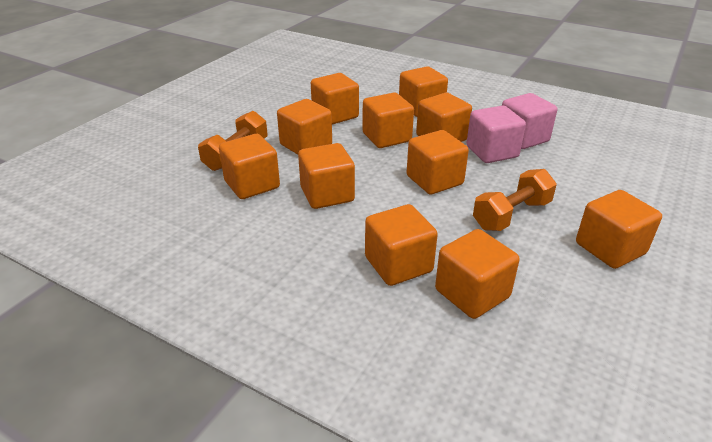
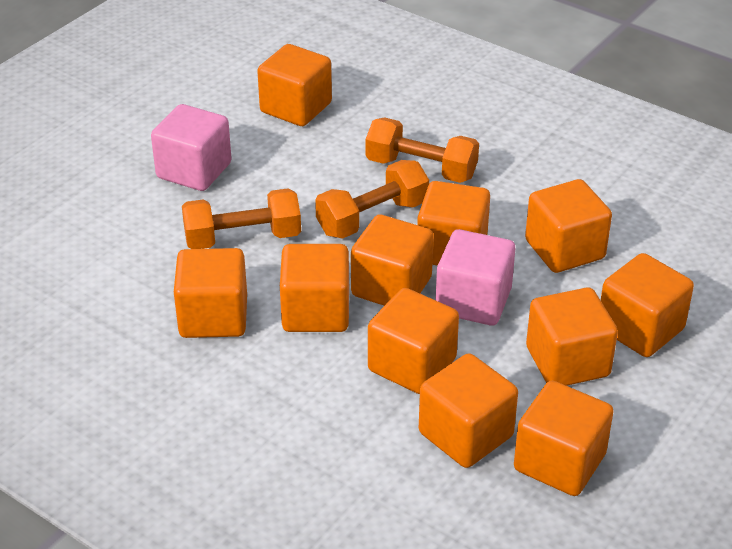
orange dumbbell: [198,111,267,171] [473,169,557,231] = 2 -> [182,188,301,249] [315,160,429,238] [366,118,479,183] = 3

